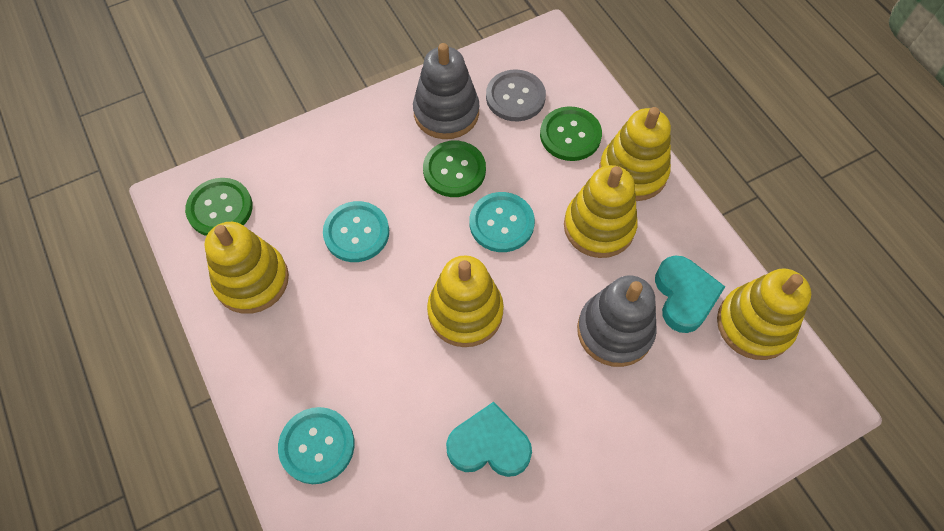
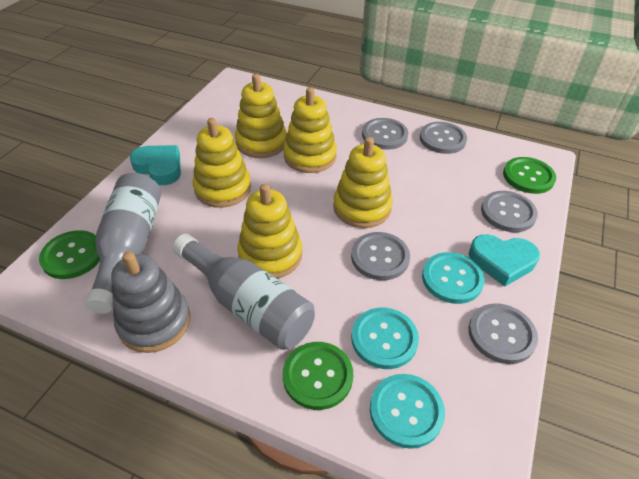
grey bottle: none = 0 -> [85,173,161,314] [173,234,315,350] = 2
grey button: [486,69,546,121] = 1 -> [351,232,410,280] [362,118,408,150] [420,122,467,154] [468,303,538,364] [481,191,538,232] = 5
grey stacking toy: [413,43,479,139] [577,275,657,367] = 2 -> [111,251,190,353] = 1

